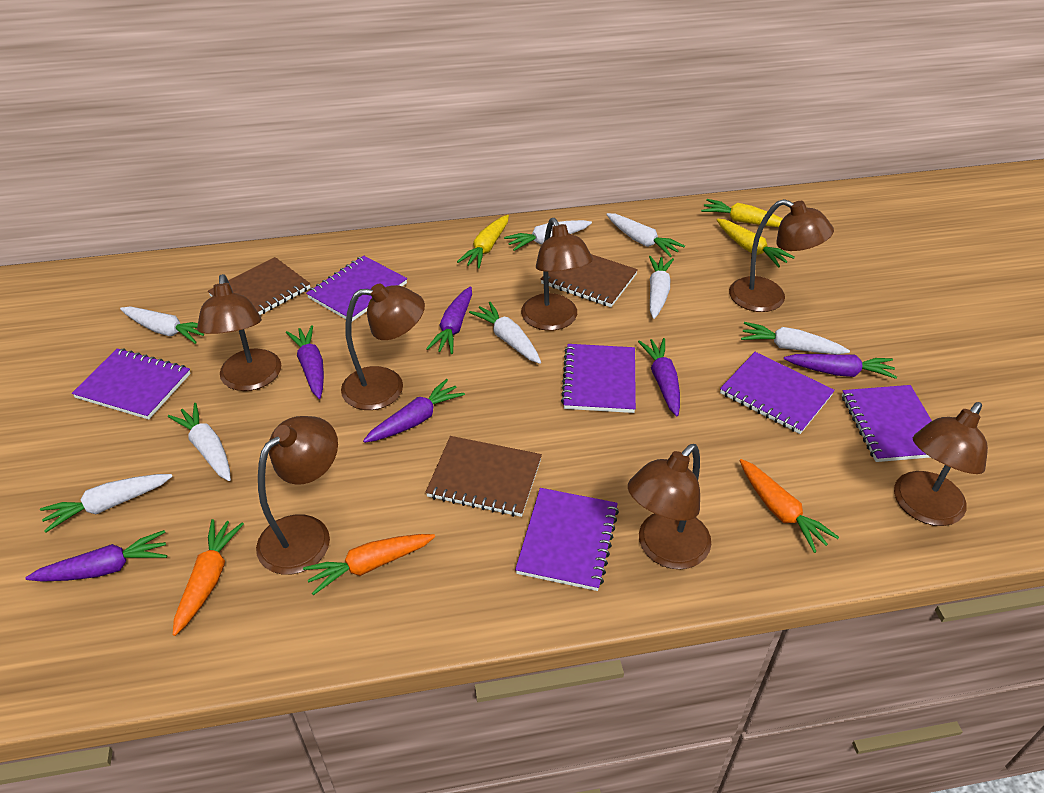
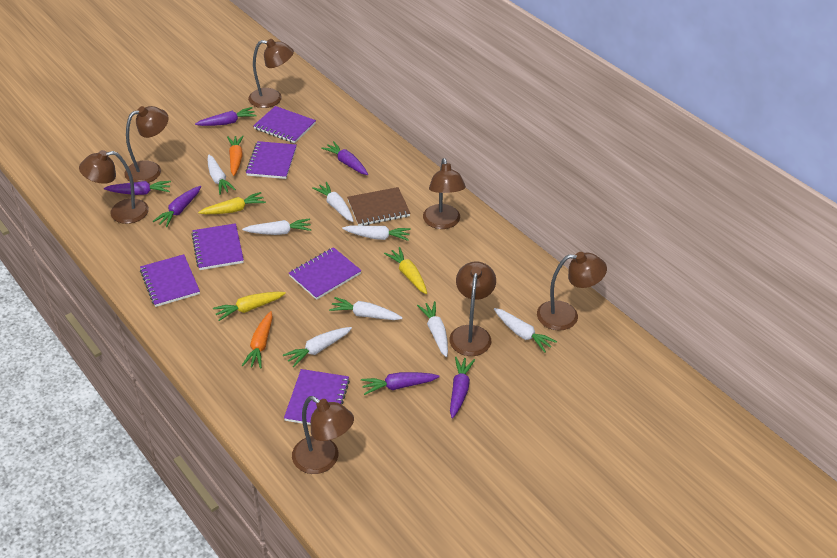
brown notebook: [208,257,311,315] [426,436,542,517] [541,254,638,307] = 3 -> [347,187,411,226] = 1
orange carrot: [173,519,244,636] [303,534,435,595] [740,459,839,553] = 3 -> [227,136,244,176] [242,311,273,369] = 2

